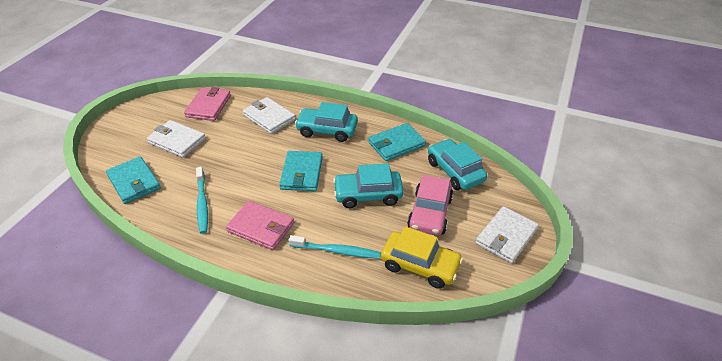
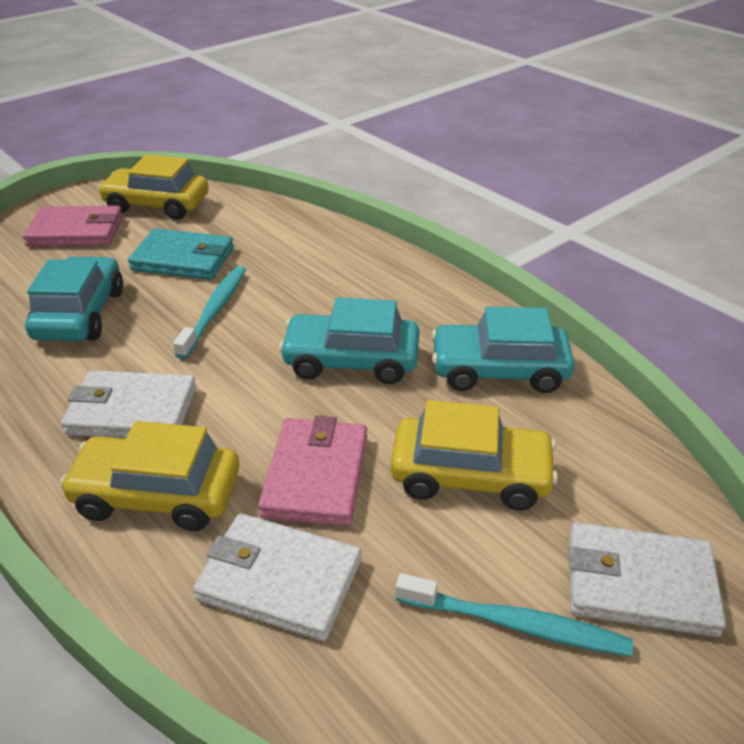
pink car: [407,175,453,236] = 1 -> none = 0
turquoise wallet: [106,156,161,204] [279,151,323,191] [368,123,426,161] = 3 -> [128,228,234,280] = 1
yellow car: [381,226,463,289] = 1 -> [59,421,239,531] [98,155,209,220] [391,400,558,510] = 3

